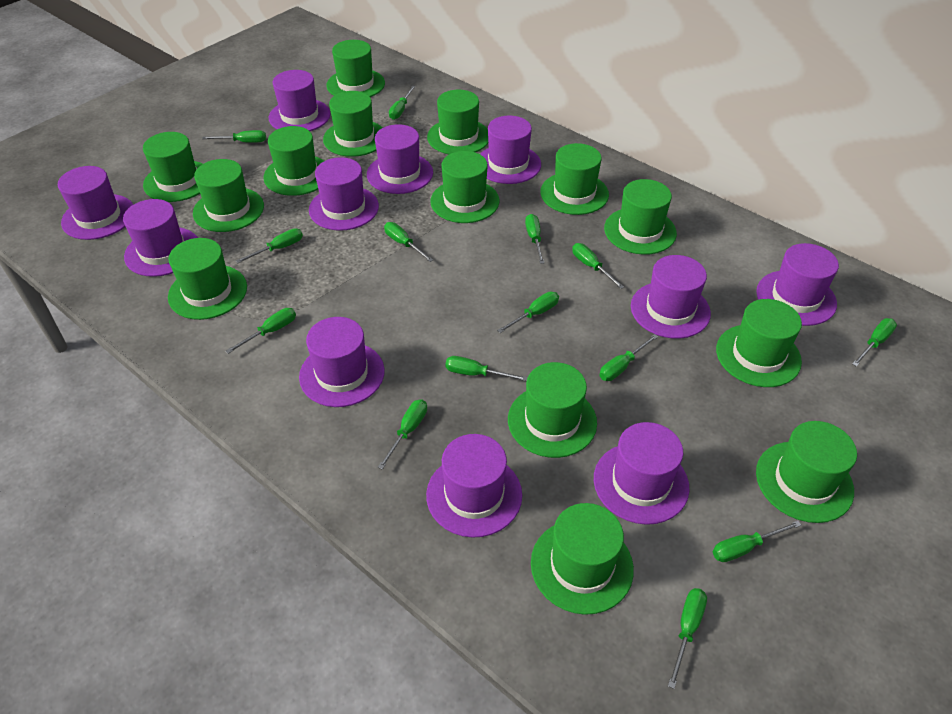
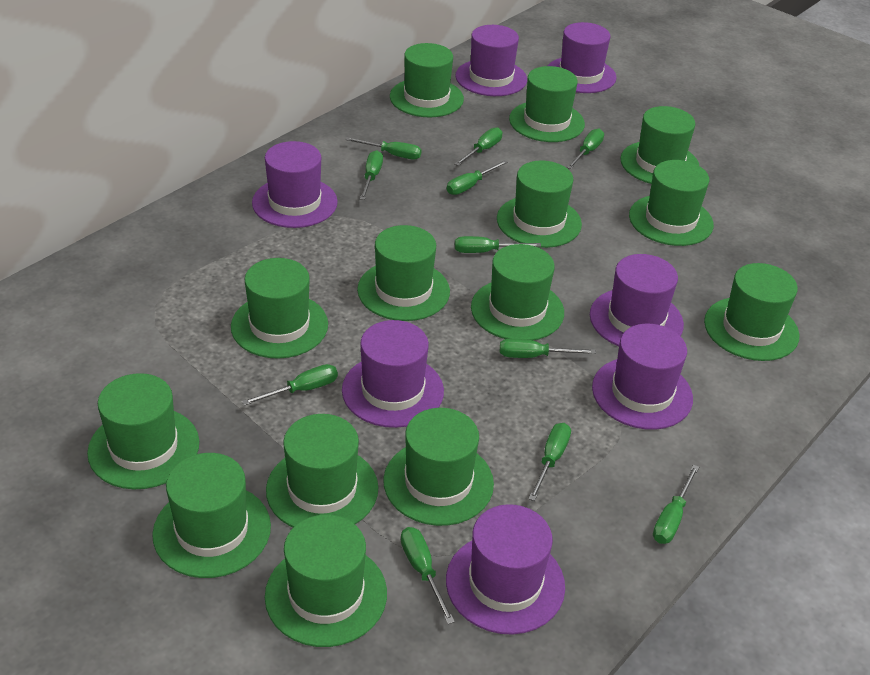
green screwdriver: [202,130,266,143] [225,308,296,354] [236,228,303,264] [378,399,427,470] [384,222,433,262] [389,86,415,120] [445,356,528,381] [497,292,559,333] [525,214,544,264] [572,243,624,289] [599,334,658,381] [668,588,707,689] [713,521,801,562] [852,318,897,367] = 14 -> [242,364,338,406] [345,137,421,159] [360,150,383,200] [401,527,455,624] [447,160,508,195] [455,127,502,166] [455,236,541,253] [500,339,596,358] [528,423,571,501] [567,129,604,169] [653,465,699,544] = 11
purple hat: [58,166,134,240] [123,199,198,277] [269,70,330,131] [299,317,385,407] [309,157,379,231] [367,124,433,194] [426,434,522,538] [480,115,541,184] [594,422,689,525] [631,255,711,339] [756,243,839,326] = 11 -> [252,141,338,228] [342,320,444,428] [446,504,565,635] [455,25,527,96] [548,22,617,93] [590,254,684,346] [592,324,693,430] = 7

